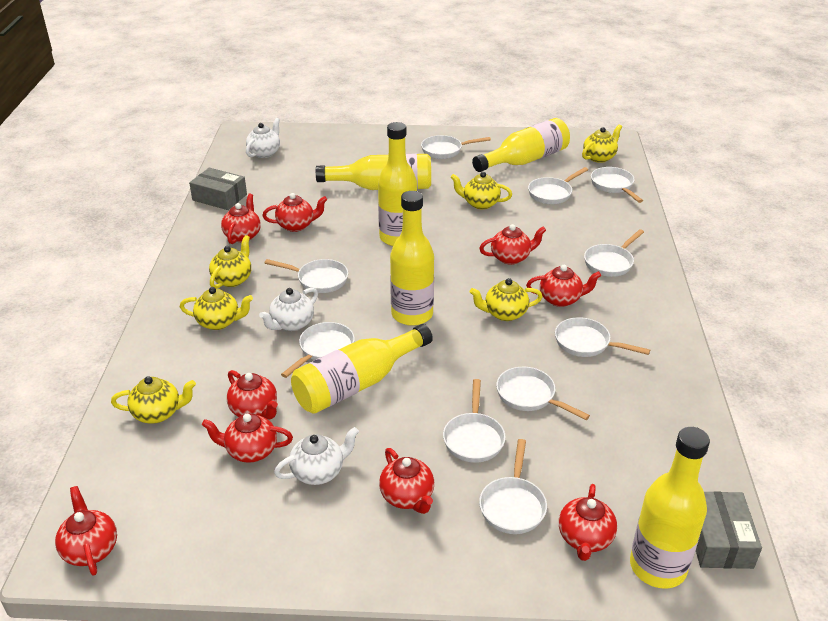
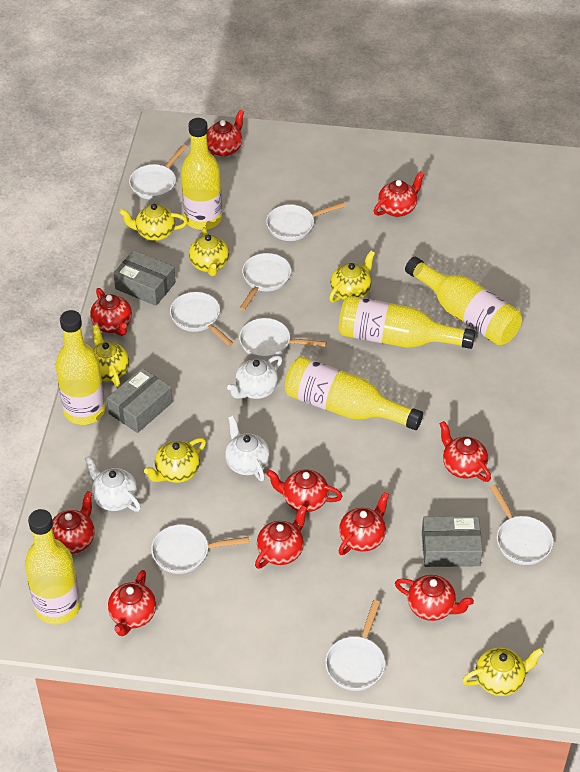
grey box: [189,168,247,210] [696,491,762,569] = 2 -> [107,368,173,433] [114,250,176,306] [422,516,483,567] = 3
red teapot: [55,486,117,576] [202,413,293,463] [221,194,261,244] [227,370,278,419] [262,193,327,232] [379,448,434,514] [479,224,546,265] [526,265,601,307] [559,484,617,561] = 9 -> [52,491,95,554] [90,288,132,336] [108,570,156,636] [207,110,244,156] [255,505,307,569] [266,469,343,512] [339,492,389,555] [374,172,425,217] [395,575,474,621] [440,421,491,482] = 10
white pan: [265,259,348,293] [281,322,355,378] [421,135,491,159] [443,379,506,463] [479,439,547,534] [496,367,590,420] [528,167,588,204] [555,317,650,357] [584,229,644,277] [591,167,643,203] = 10 -> [129,145,188,200] [151,524,249,574] [170,292,233,346] [239,253,291,311] [239,318,327,359] [266,202,345,241] [325,600,385,691] [490,484,553,565] = 8

